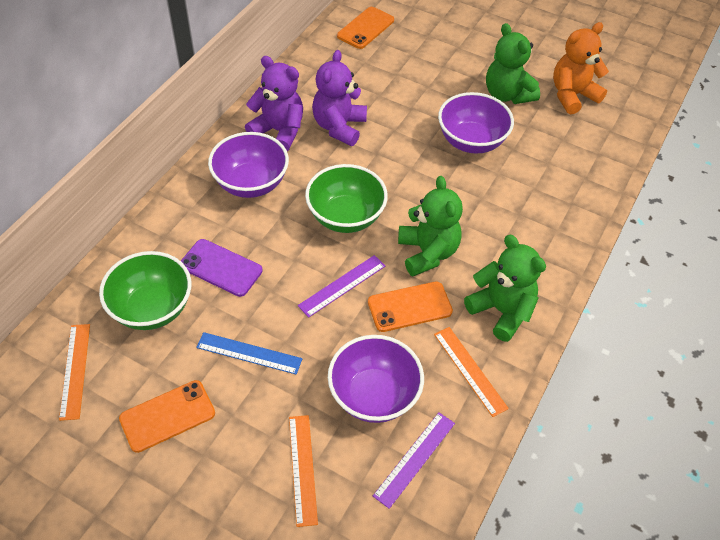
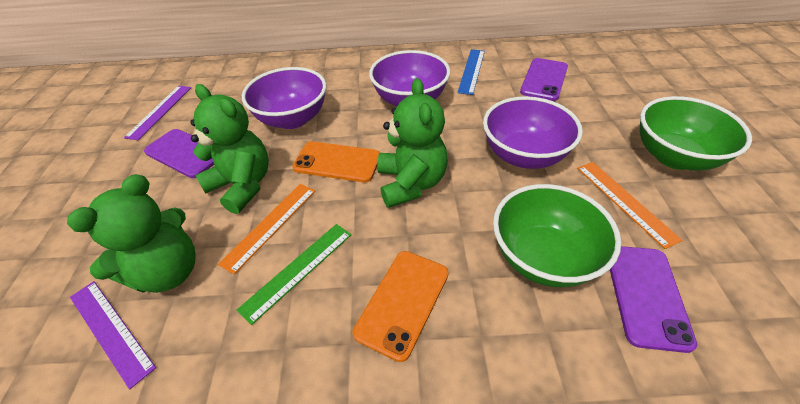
green ruler: none = 0 -> [236,224,351,325] = 1
orange phone: [119,380,215,453] [337,7,394,49] [368,281,453,332] = 3 -> [293,141,380,183] [353,251,449,362] = 2
orange ruler: [59,324,90,421] [289,415,318,527] [434,327,509,417] = 3 -> [218,184,315,274] [577,162,683,249] = 2
orange teddy bear: [553,22,609,114] = 1 -> none = 0
purple phone: [181,239,263,297] = 1 -> [144,129,214,178] [520,58,568,101] [610,246,697,353] = 3
purple teddy bear: [245,56,303,151] [312,50,367,146] = 2 -> none = 0

